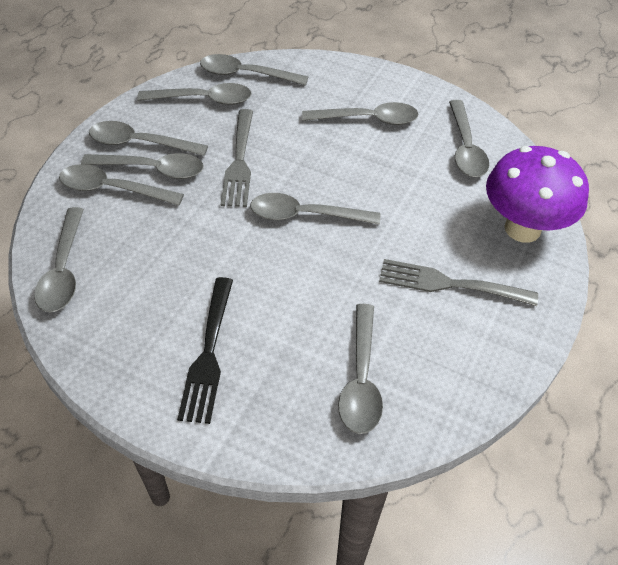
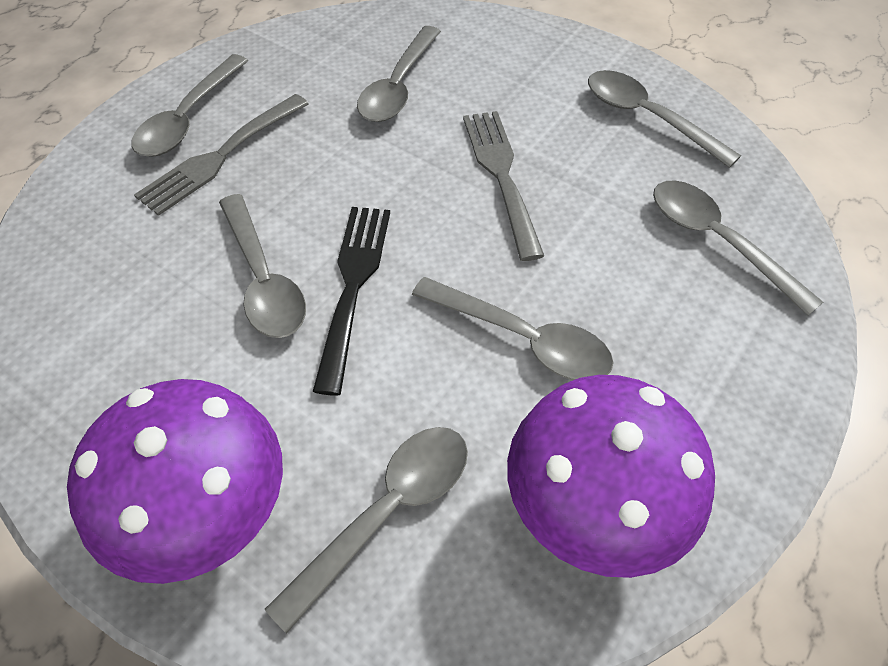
grey spoon: [34,207,84,312] [59,164,184,206] [81,153,204,179] [89,121,208,156] [137,83,252,105] [200,54,308,86] [250,193,380,225] [302,102,418,125] [338,304,383,434] [449,100,489,177] = 10 -> [131,54,248,157] [219,194,306,338] [265,427,468,634] [357,26,441,122] [412,277,613,380] [588,70,741,168] [653,180,823,316] = 7
purple mushroom: [486,146,589,243] = 1 -> [67,379,283,584] [507,375,715,578] = 2

